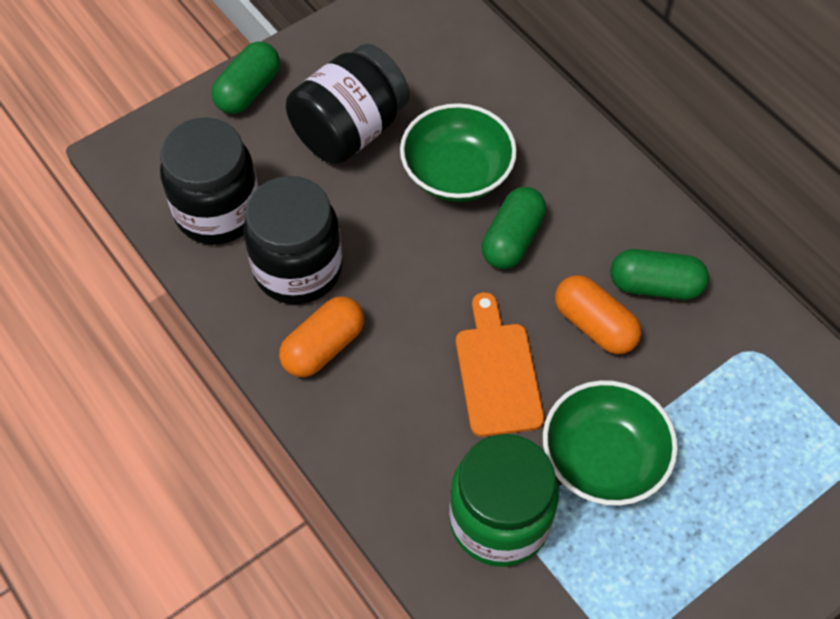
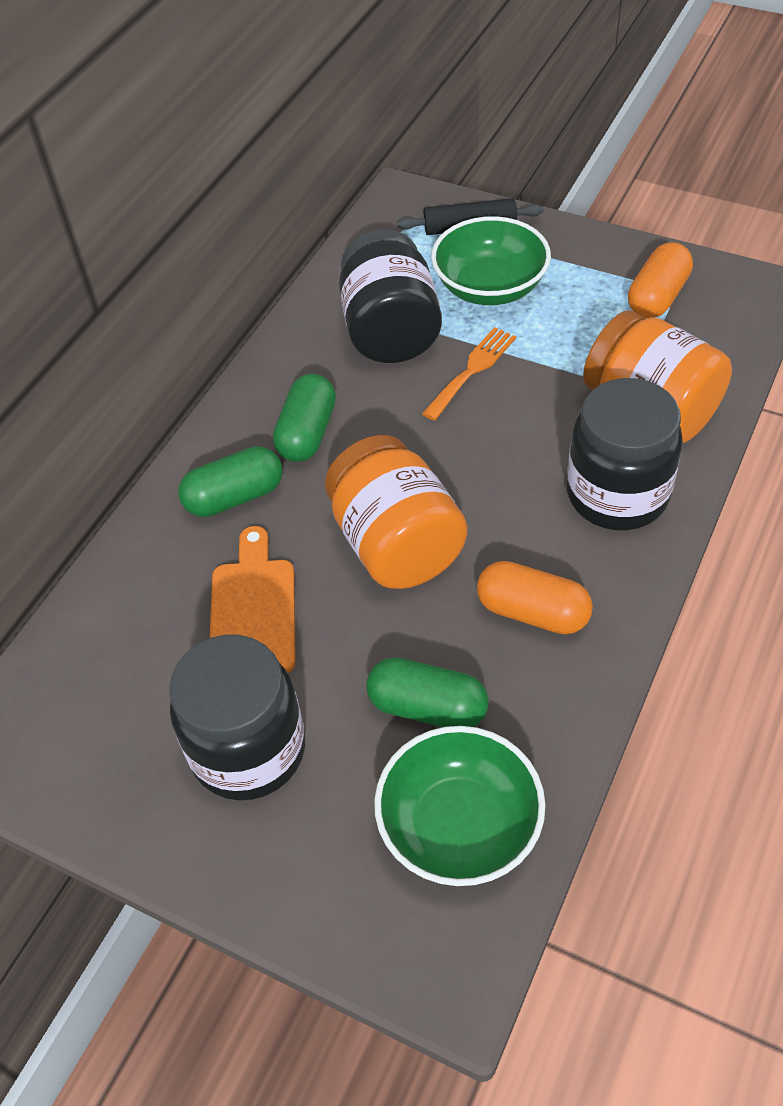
black rolling pin: none = 0 -> [397,198,544,235] = 1
green jar: [449,434,559,567] = 1 -> none = 0
orange fork: none = 0 -> [422,327,516,421] = 1
orange jar: none = 0 -> [325,435,468,589] [583,311,732,443] = 2

